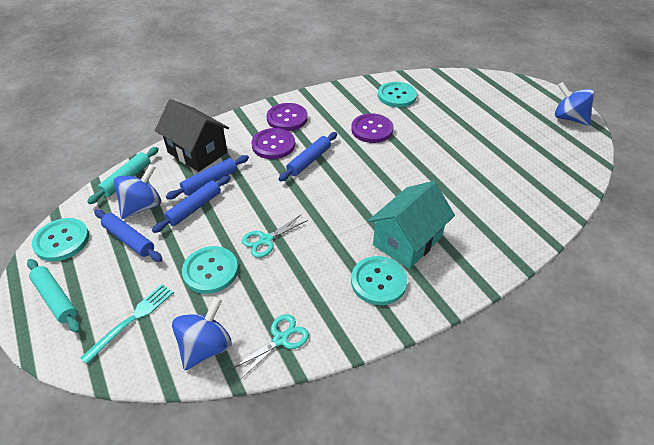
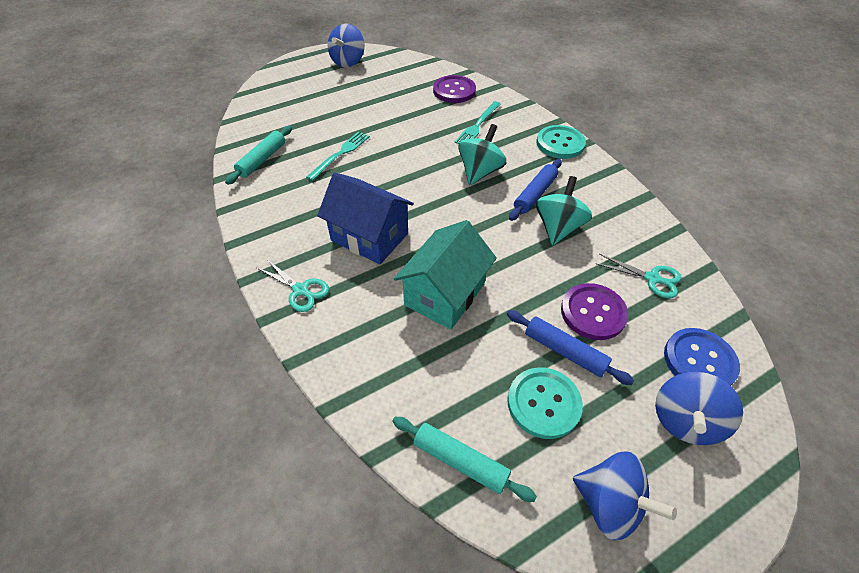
black house: [155,99,229,172] = 1 -> none = 0
blue button: none = 0 -> [664,328,740,386] = 1
blue house: none = 0 -> [317,172,414,265] = 1
blue rolling pin: [94,209,163,262] [152,175,230,233] [166,155,249,200] [278,132,337,182] = 4 -> [507,310,634,385] [509,159,562,221] = 2
purple button: [252,128,295,159] [267,103,308,131] [351,114,394,143] = 3 -> [433,75,476,103] [561,283,628,340] = 2
turquoise button: [32,218,89,261] [182,246,238,294] [351,256,407,305] [378,82,417,108] = 4 -> [507,367,583,439] [536,125,586,159] = 2
turquoise fork: [80,284,174,364] = 1 -> [306,131,370,181] [454,101,501,144] = 2
turquoise spinning top: none = 0 -> [459,124,506,185] [535,176,592,246] = 2

